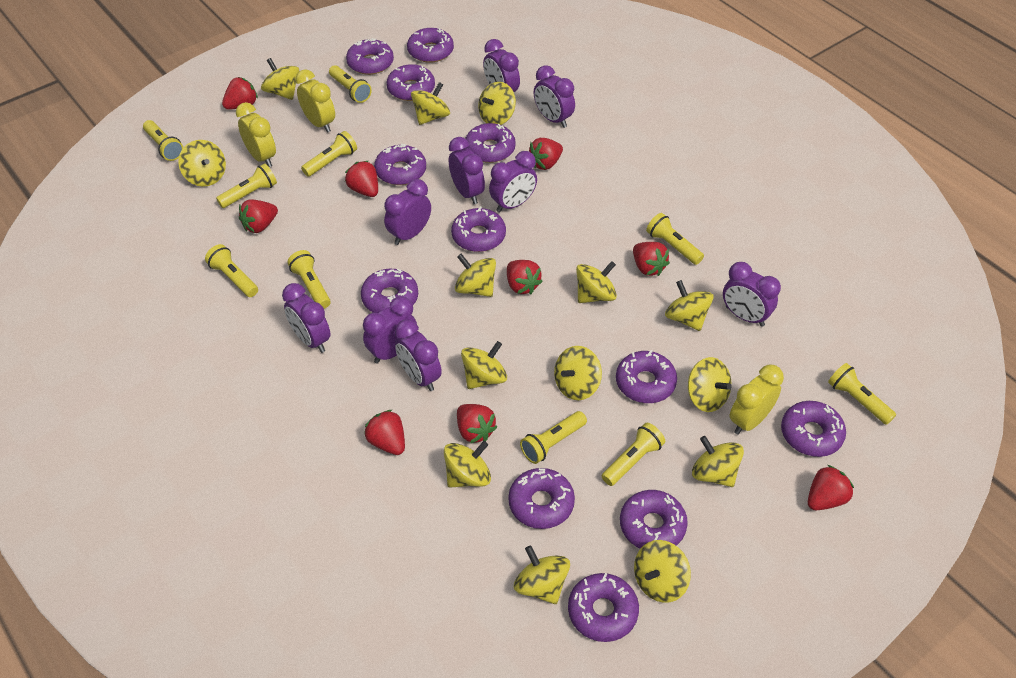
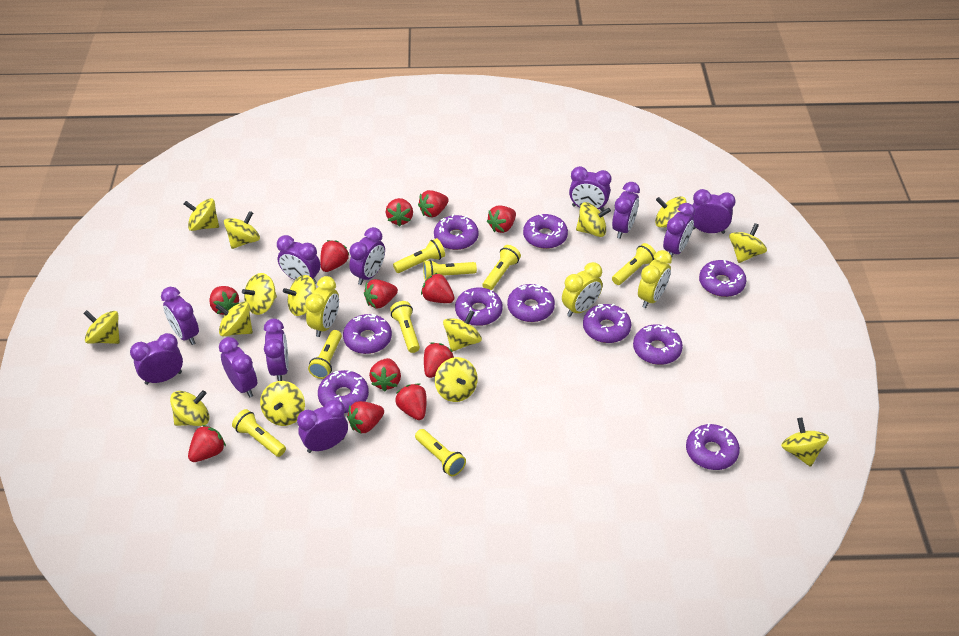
purple clock: [282,283,330,353] [363,296,417,363] [384,179,431,245] [395,320,442,391] [449,137,485,204] [483,39,520,92] [489,151,537,213] [534,65,575,128] [723,262,781,327] = 9 -> [130,333,183,385] [161,287,199,345] [219,337,257,397] [264,319,289,381] [277,235,321,284] [297,399,348,453] [349,227,385,285] [569,166,611,211] [612,182,640,239] [663,203,695,257] [691,189,736,234] = 11
purple donut: [346,38,394,75] [361,269,418,313] [374,144,426,185] [387,64,435,101] [407,28,454,63] [451,206,506,252] [465,123,516,163] [508,468,575,529] [568,573,639,642] [616,350,677,403] [620,490,688,549] [781,401,846,457] = 12 -> [318,370,369,413] [343,314,392,354] [434,214,479,250] [455,287,503,326] [507,284,555,322] [523,214,568,249] [583,304,631,343] [633,324,683,365] [686,423,740,470] [699,260,747,297] = 10
red strawberry: [222,77,258,110] [239,199,278,233] [345,161,378,197] [364,410,405,455] [457,404,497,443] [507,260,543,294] [529,138,563,170] [633,242,670,276] [808,465,854,510] = 9 -> [188,425,226,462] [209,286,239,315] [320,240,349,272] [347,401,384,433] [364,279,398,309] [369,358,401,392] [385,198,413,227] [395,384,427,420] [418,190,449,218] [421,273,455,303] [424,343,454,378] [487,206,516,233] = 12
yellow flashlight: [143,120,183,161] [205,244,258,297] [216,163,277,208] [287,250,331,309] [301,131,357,177] [329,65,372,103] [520,411,587,464] [602,423,665,486] [646,213,704,265] [828,363,896,425] = 10 -> [232,409,286,457] [308,330,342,379] [390,301,420,353] [393,238,445,273] [415,429,466,476] [423,260,477,281] [482,245,521,290] [612,243,656,285] = 8

